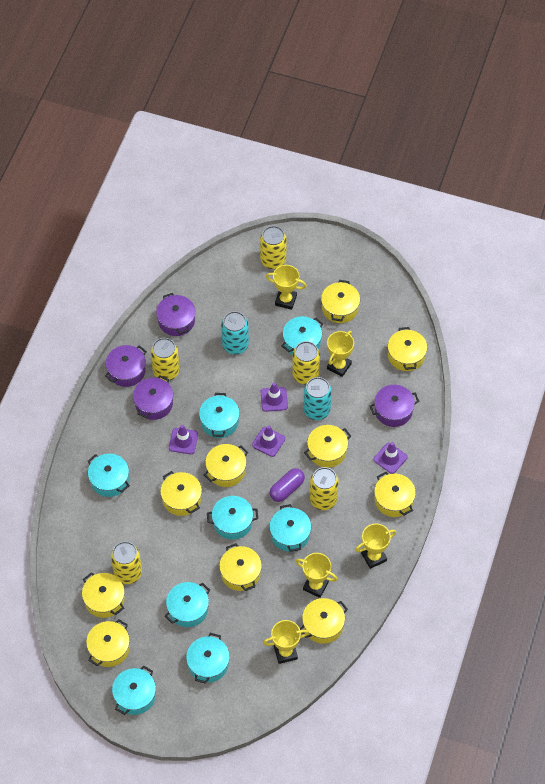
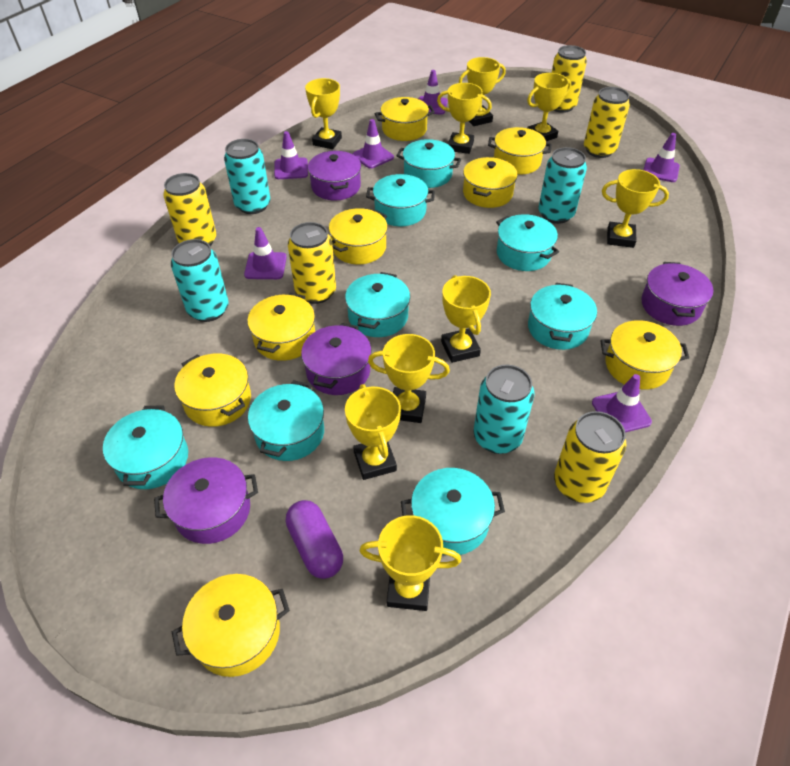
purple traffic cone: [169,425,198,454] [252,425,285,457] [261,383,288,412] [373,442,408,474] = 4 -> [244,227,287,279] [274,131,308,179] [353,119,394,169] [419,70,448,115] [592,374,652,432] [644,133,680,182] = 6
turquoise can: [221,311,249,354] [303,377,332,420] = 2 -> [171,239,229,322] [224,139,271,214] [473,365,534,454] [538,147,587,224] = 4
yellow pot: [82,572,125,618] [86,619,130,667] [160,471,202,516] [204,444,248,487] [219,543,262,591] [300,598,348,644] [304,425,351,468] [321,280,360,323] [374,472,416,517] [388,327,427,371] = 10 -> [172,574,290,677] [174,353,251,427] [247,293,315,361] [329,208,388,264] [375,97,435,141] [463,157,518,208] [488,127,552,175] [600,320,689,390] = 8
yellow trophy: [263,620,309,664] [266,265,307,310] [296,553,338,598] [327,331,354,377] [355,524,396,569] = 5 -> [305,78,342,149] [345,384,401,480] [360,515,461,611] [368,334,450,423] [437,83,492,154] [441,275,491,363] [459,57,506,126] [527,73,571,141] [602,169,669,248] = 9

